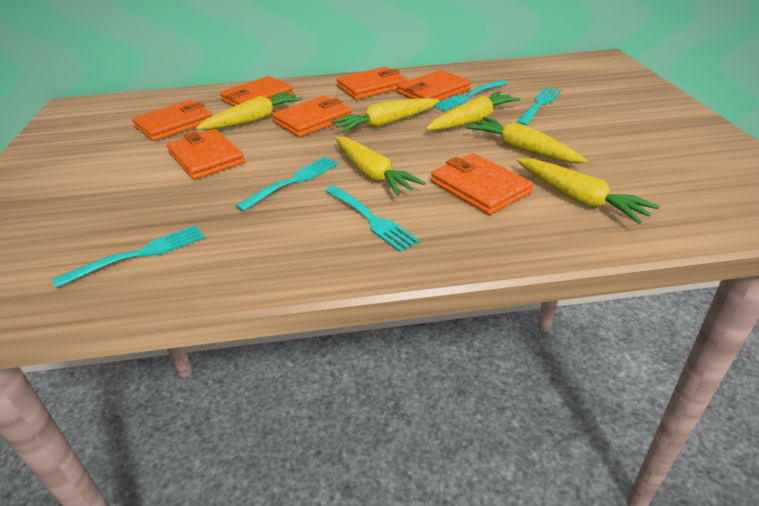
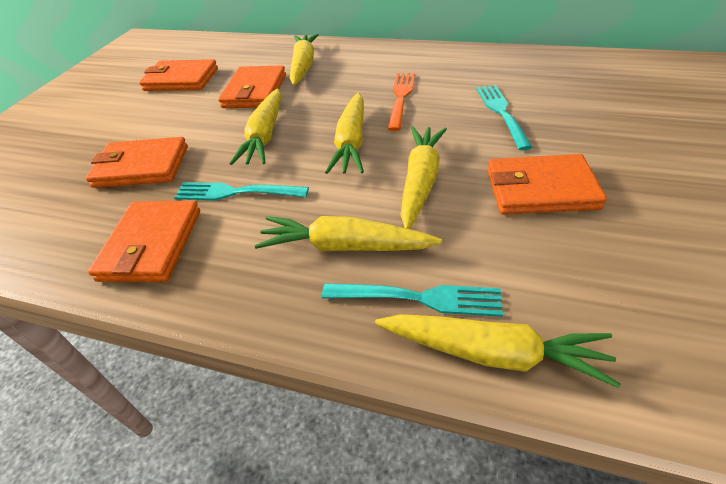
orange fork: none = 0 -> [388,73,415,131] = 1
orange wallet: [132,100,212,141] [167,129,245,180] [220,76,294,107] [272,96,352,137] [336,67,407,100] [397,70,471,101] [431,153,533,215] = 7 -> [86,137,188,188] [88,201,200,282] [139,59,218,91] [218,66,286,108] [487,154,607,215] = 5
turquoise fork: [52,225,205,288] [235,157,339,211] [325,185,420,252] [433,80,507,111] [516,87,561,126] = 5 -> [174,182,309,200] [322,283,503,317] [476,85,532,150] = 3

